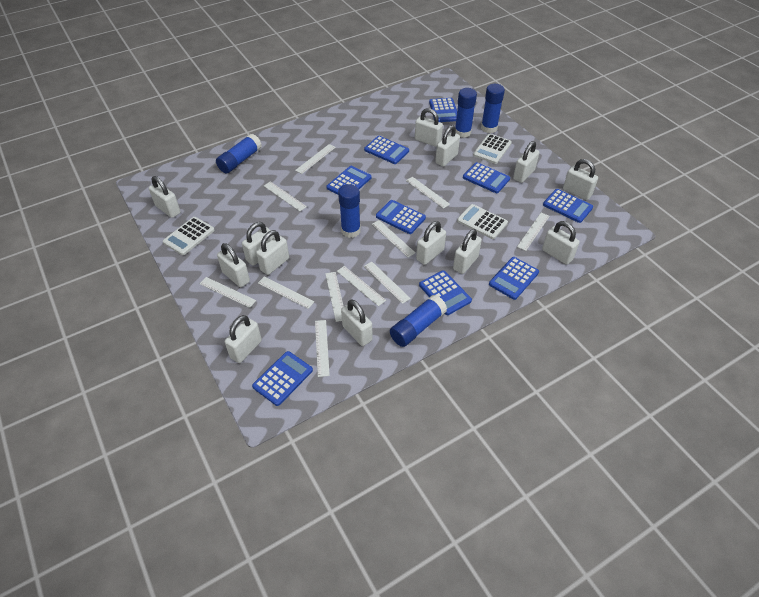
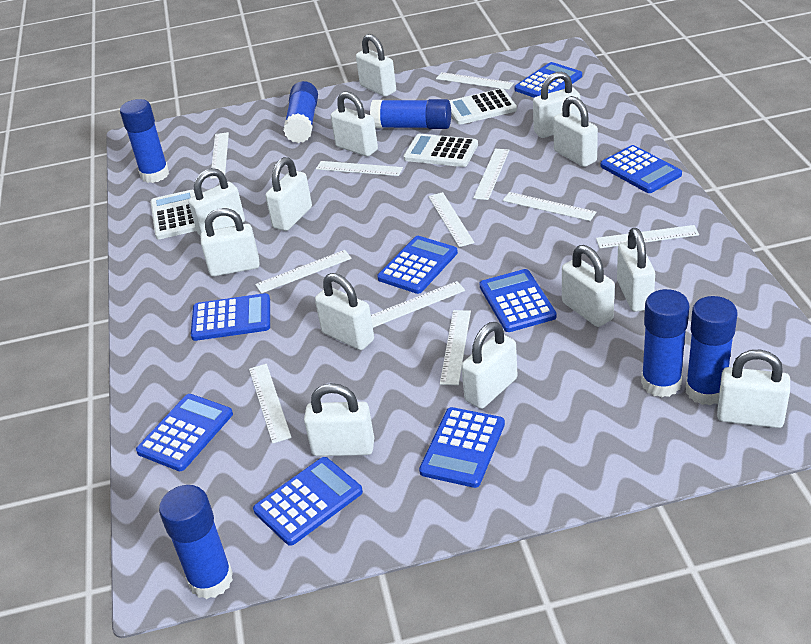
blue calculator: [252,351,313,406] [326,166,371,195] [364,136,409,164] [376,200,426,234] [419,270,472,315] [429,98,457,122] [463,162,510,193] [489,257,539,300] [543,189,593,223] = 9 -> [136,394,233,471] [191,293,270,341] [253,457,363,546] [377,236,458,294] [419,407,505,488] [479,269,557,332] [515,62,582,98] [601,145,682,193] = 8
blue glue stick: [216,134,262,174] [338,184,361,238] [390,295,447,347] [455,88,477,138] [481,84,505,133] = 5 -> [120,99,169,183] [159,485,233,599] [283,81,318,143] [370,99,451,129] [641,289,689,398] [686,296,737,405] = 6

